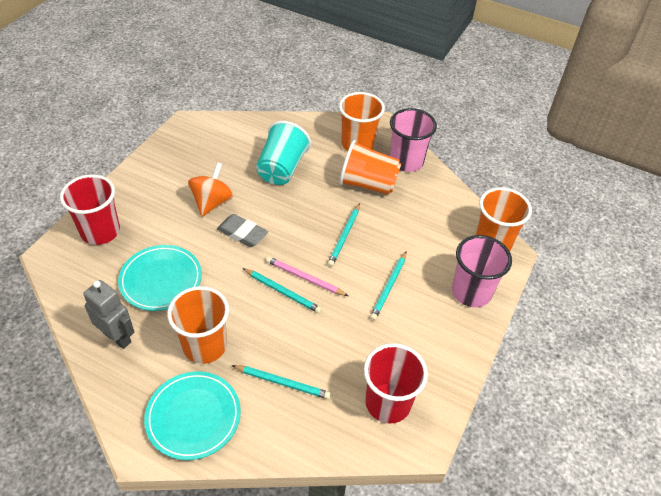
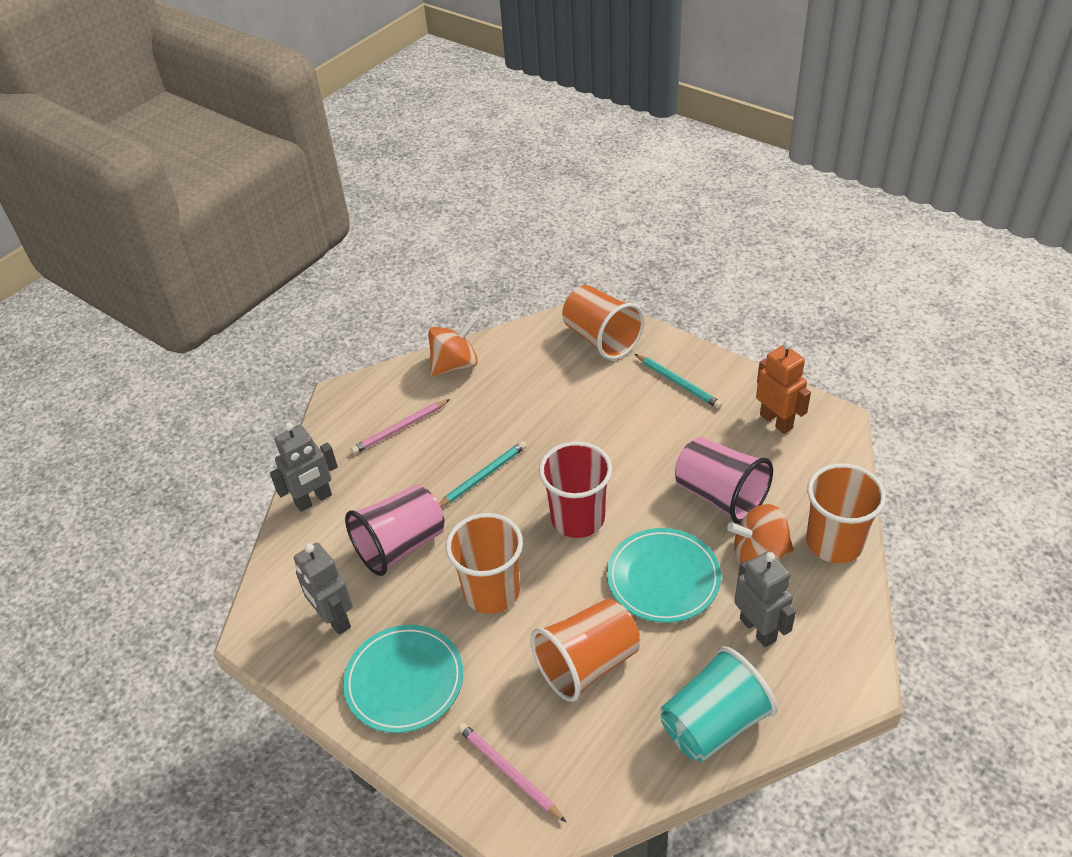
grey eraser: [217,214,268,247] = 1 -> none = 0
grey robot: [83,280,135,349] = 1 -> [270,423,338,512] [294,542,353,635] [734,551,796,647] = 3
orange robot: none = 0 -> [756,341,811,434] = 1
orange spinning top: [188,162,234,217] = 1 -> [428,318,478,376] [727,504,794,564] = 2
pink pencil: [266,257,348,296] = 1 -> [351,399,450,454] [457,722,566,822] = 2
red cup: [60,174,120,245] [364,343,428,423] = 2 -> [539,441,612,538] = 1
turquoise pencil: [231,365,331,399] [243,268,322,314] [327,203,360,267] [370,251,407,321] = 4 -> [439,441,527,507] [635,354,723,409] = 2

